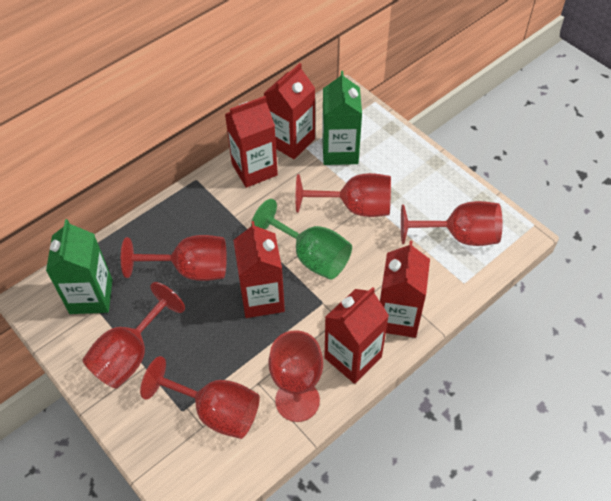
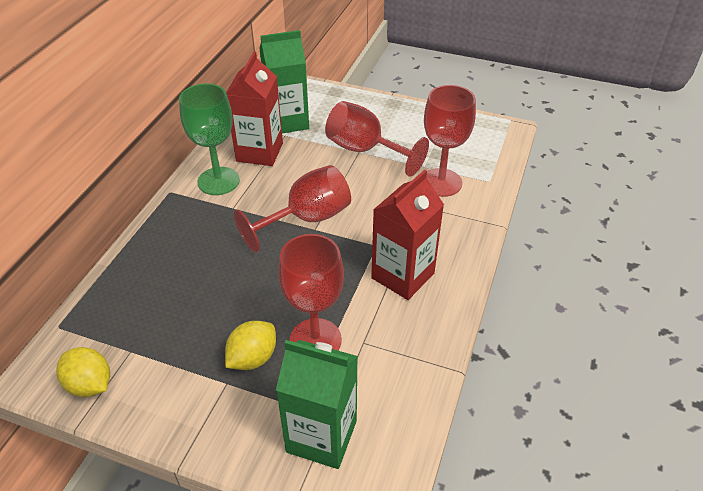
red carton: [225,96,278,188] [233,221,285,318] [264,63,315,159] [324,287,389,384] [380,241,430,338] = 5 -> [226,51,283,166] [371,170,444,300] = 2
red goblet: [83,282,185,388] [121,235,227,281] [140,356,260,439] [268,330,323,422] [296,173,391,217] [401,201,502,246] = 6 -> [234,165,351,253] [278,234,344,350] [325,101,429,177] [424,85,476,197] = 4
yellow lemon: none = 0 -> [56,347,110,397] [225,321,276,370] = 2

